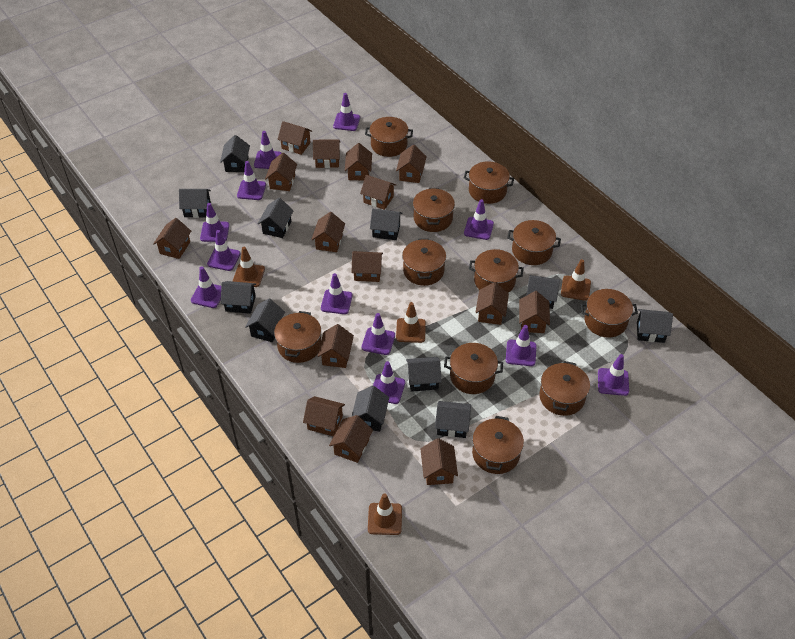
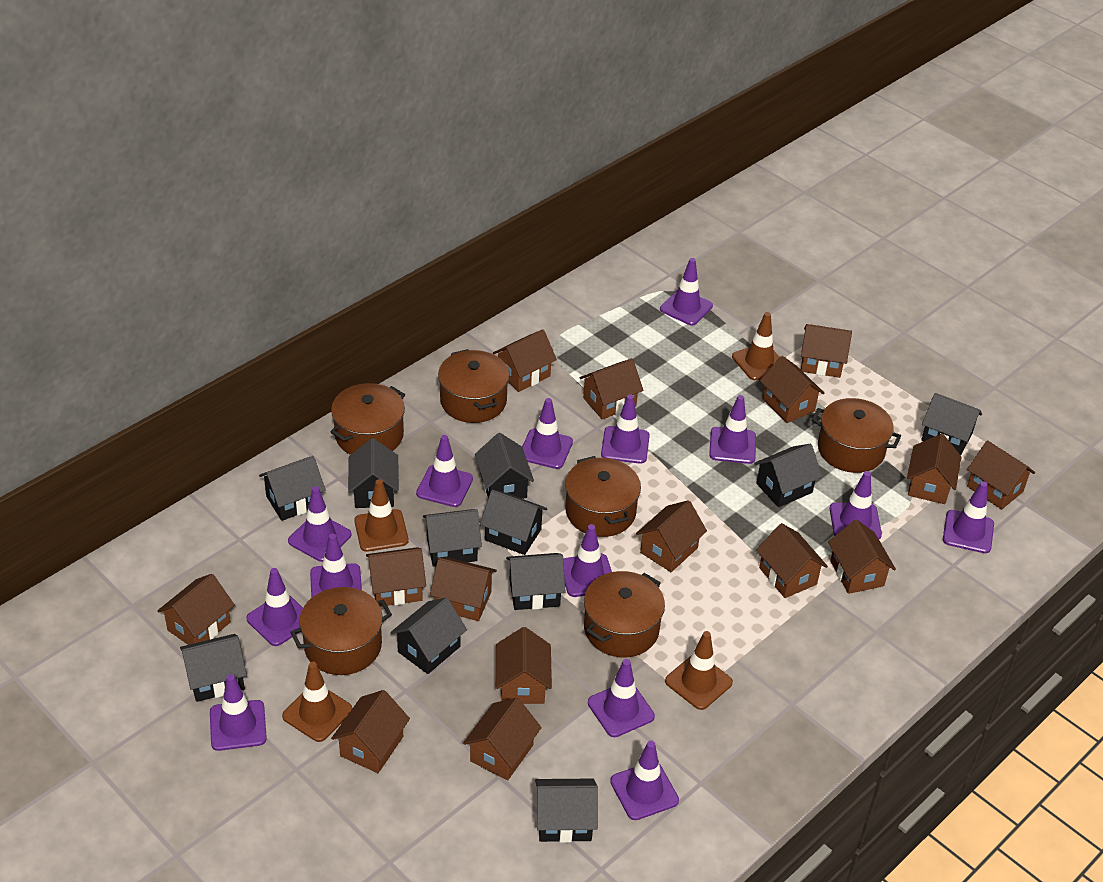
brown pot: [274,311,321,363] [365,117,413,157] [402,238,446,286] [413,188,455,232] [444,343,503,394] [464,161,514,204] [469,249,524,293] [472,416,524,474] [507,220,561,265] [539,361,590,416] [581,289,638,338] = 11 -> [290,587,392,675] [330,383,405,455] [438,349,509,423] [565,456,641,537] [584,571,665,657] [812,398,901,473] = 6
purple traffic cone: [191,266,221,308] [200,203,230,242] [207,230,240,271] [237,161,266,200] [254,131,281,169] [321,273,353,314] [333,93,360,131] [362,313,395,355] [373,361,405,404] [464,199,494,240] [506,325,537,366] [598,354,629,396] = 12 -> [210,674,267,751] [246,568,303,646] [288,486,351,562] [310,534,362,598] [416,435,473,507] [522,398,573,469] [563,524,612,597] [588,659,655,737] [601,394,650,464] [610,741,679,820] [660,258,713,326] [709,395,756,464] [830,471,882,539] [943,481,994,553] = 14

